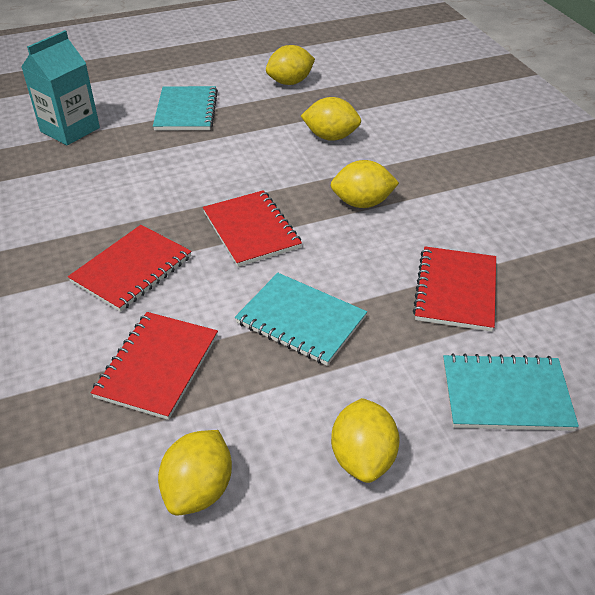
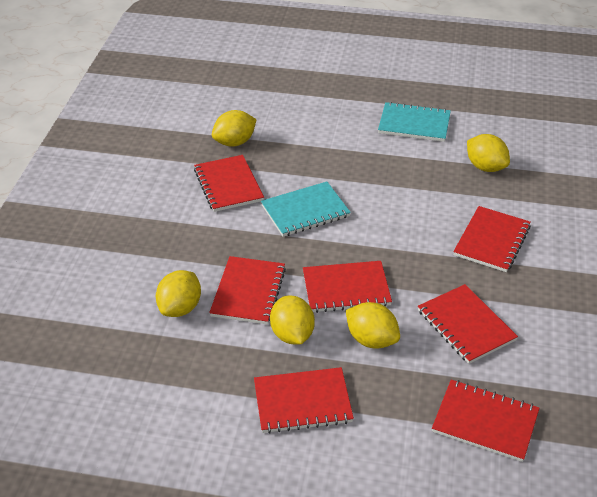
red notebook: [68,225,192,312] [91,312,218,420] [203,190,302,267] [413,247,496,332] = 4 -> [194,155,264,212] [209,256,286,325] [254,367,354,434] [303,261,392,313] [418,284,518,364] [432,380,539,462] [453,206,531,272] = 7
turquoise carton: [21,30,100,145] = 1 -> none = 0
turquoise notebook: [153,86,218,130] [235,273,367,366] [443,353,579,431] = 3 -> [261,181,351,237] [378,102,451,142] = 2

